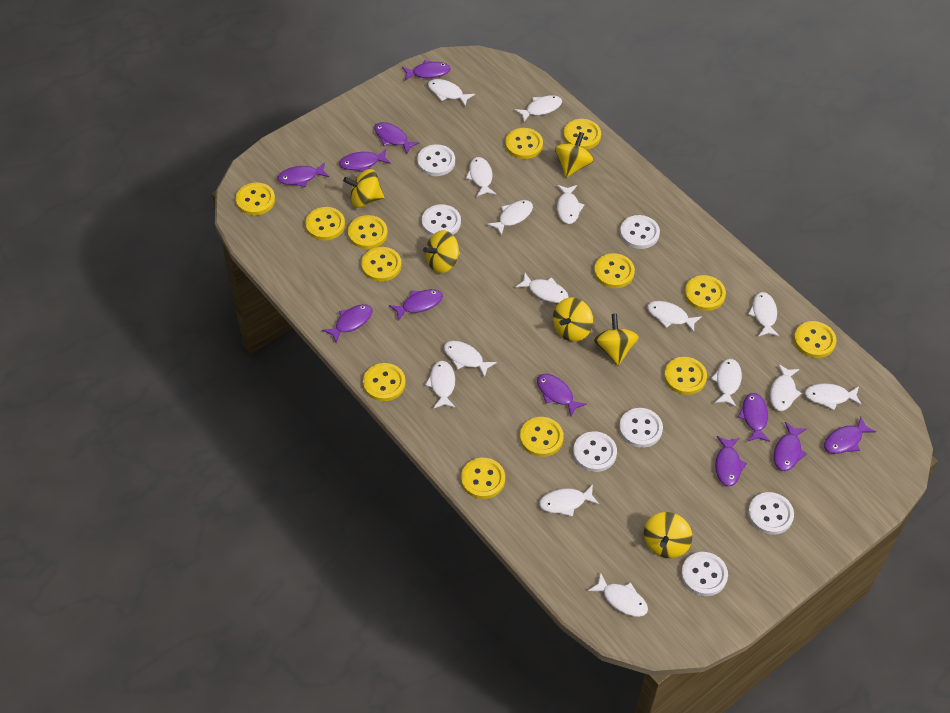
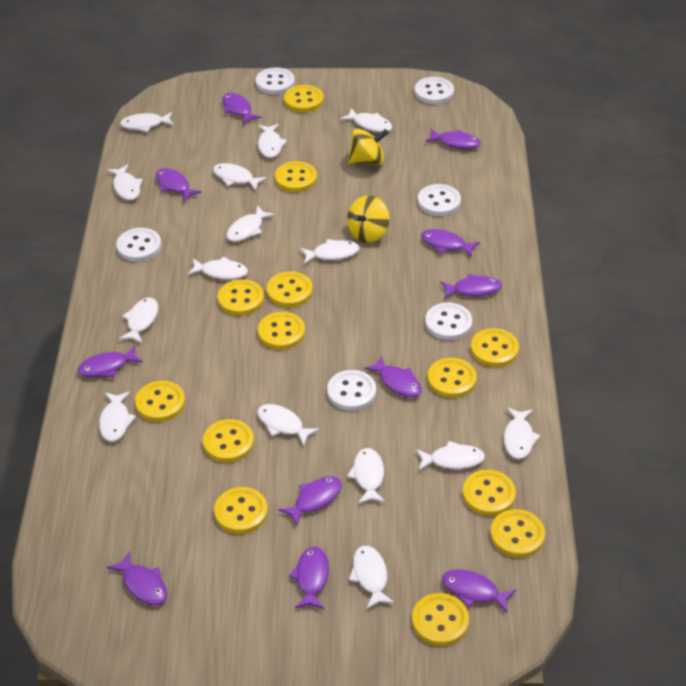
white button: [417,144,455,176] [422,204,461,236] [573,431,617,472] [619,408,663,448] [620,215,660,249] [681,552,728,596] [748,492,794,535] = 7 -> [116,228,161,262] [256,67,295,95] [327,370,376,411] [415,77,454,104] [418,184,461,216] [425,303,472,340] = 6
yellow spinning top: [343,169,384,208] [423,230,460,273] [553,297,593,342] [555,132,594,178] [594,314,639,365] [644,512,692,558] = 6 -> [347,195,390,243] [348,128,389,165] = 2

